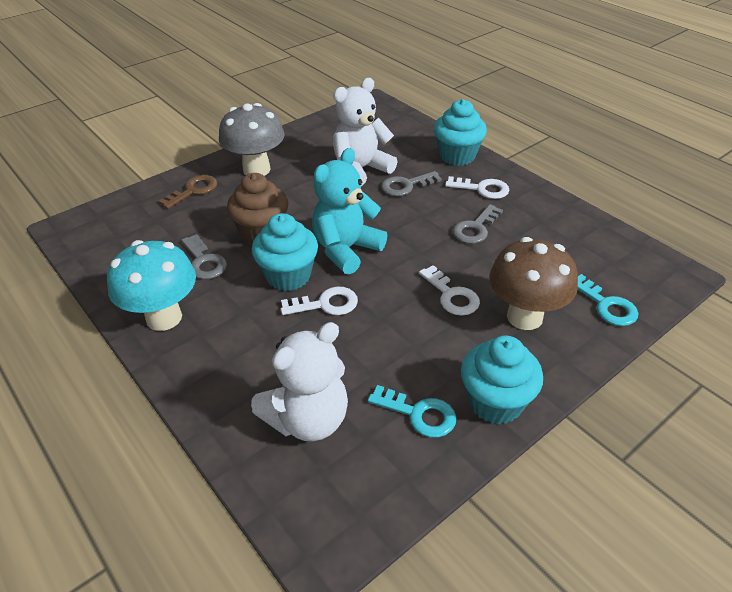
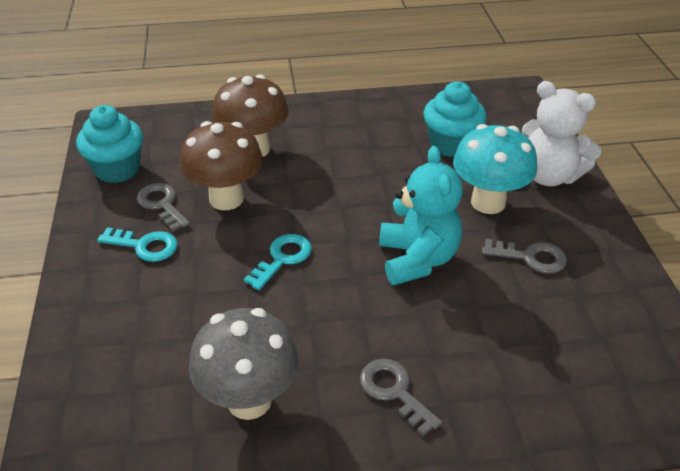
brown cupcake: [227,173,288,245] = 1 -> none = 0
brown key: [159,175,217,209] = 1 -> none = 0
brown mushroom: [489,237,578,330] = 1 -> [180,121,263,210] [212,74,289,157] = 2
turquoise cupcake: [252,213,318,291] [434,99,487,166] [461,335,543,424] = 3 -> [76,105,143,183] [423,82,486,157] = 2
white key: [281,287,358,315] [419,265,480,316] [445,176,510,199] = 3 -> none = 0
white teddy bear: [251,322,348,441] [333,78,398,186] = 2 -> [521,81,602,186] = 1

